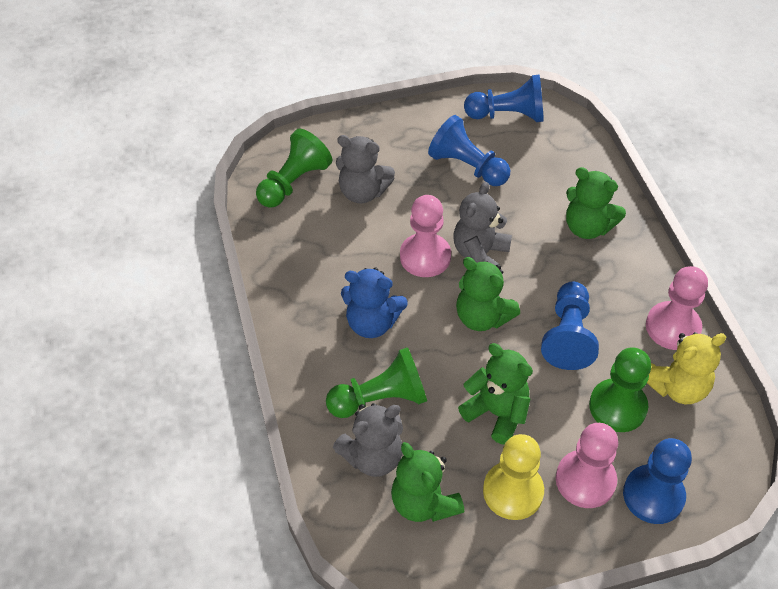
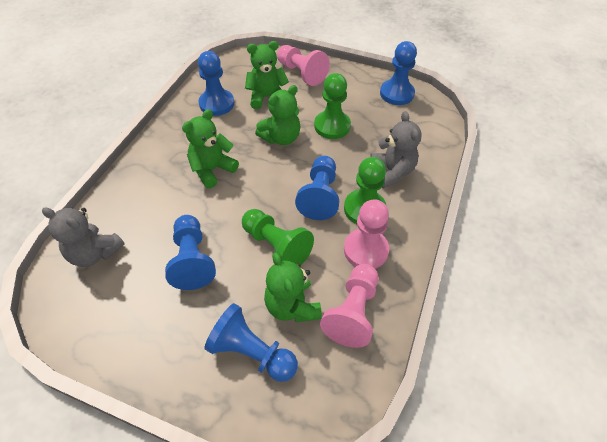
blue pawn: [428,115,510,186] [464,75,544,122] [541,281,599,370] [623,438,692,524] = 4 -> [165,215,216,290] [198,51,234,116] [204,303,298,382] [295,156,339,220] [380,41,417,105] = 5
blue teddy bear: [341,267,408,338] = 1 -> none = 0
grey teddy bear: [333,403,403,477] [336,135,395,204] [454,182,512,266] = 3 -> [42,207,124,267] [370,111,422,188] = 2
yellow pawn: [483,434,544,520] = 1 -> none = 0
yellow teddy bear: [647,332,726,404] = 1 -> none = 0

